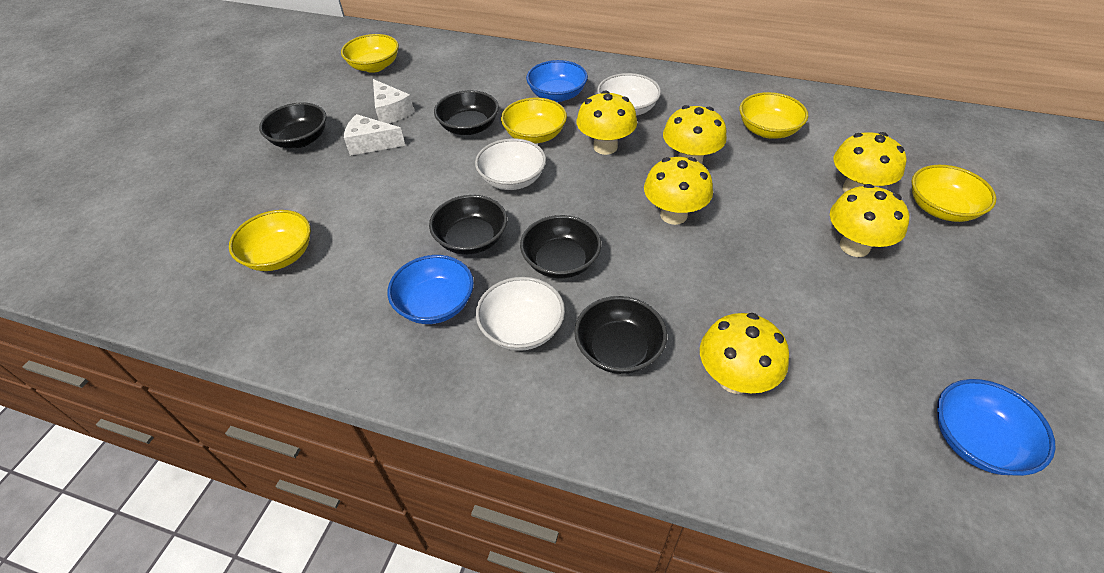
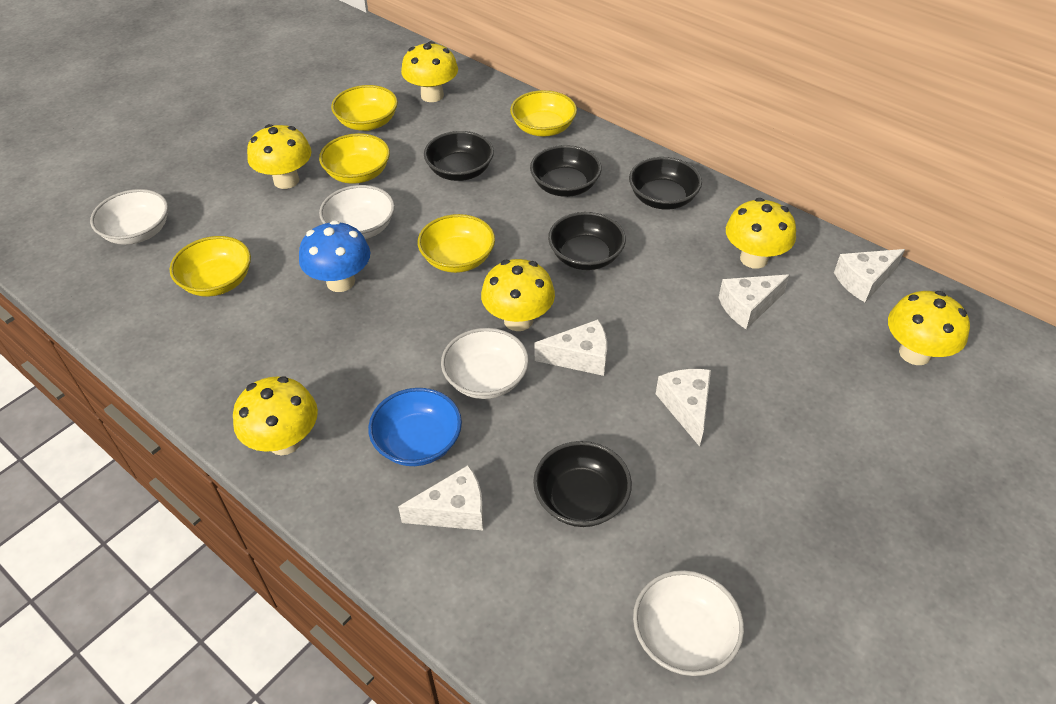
blue bowl: [387,255,474,324] [526,60,588,102] [937,379,1056,476] = 3 -> [368,388,462,466] = 1
blue mushroom: none = 0 -> [299,220,370,292] = 1
white bowl: [475,138,546,190] [476,277,565,351] [597,73,661,116] = 3 -> [90,189,168,245] [319,185,395,239] [441,328,529,399] [633,570,744,676] = 4
white cheese: [344,114,405,156] [373,79,414,124] = 2 -> [398,465,484,531] [535,319,607,376] [656,369,711,447] [718,274,789,329] [834,249,905,302] = 5

